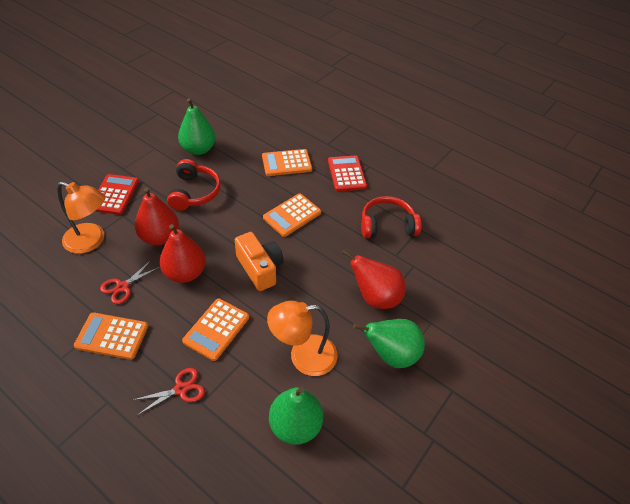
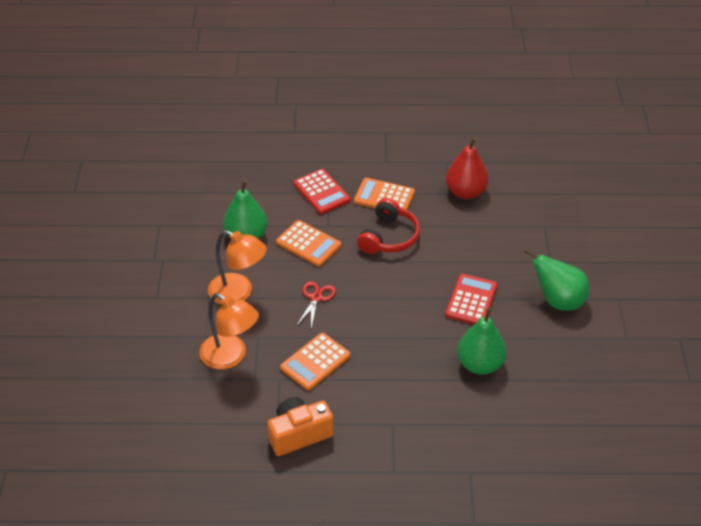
orange calculator: [74,312,148,360] [182,298,249,361] [262,149,312,176] [263,193,321,237] = 4 -> [276,220,341,267] [280,333,350,391] [354,178,415,210] = 3
red headphones: [167,159,221,211] [361,196,422,238] = 2 -> [357,198,420,254] = 1
red pear: [135,187,179,245] [160,224,206,283] [342,250,405,309] = 3 -> [446,137,489,199] = 1
red scissors: [100,260,160,304] [133,368,205,415] = 2 -> [296,281,336,328] = 1

